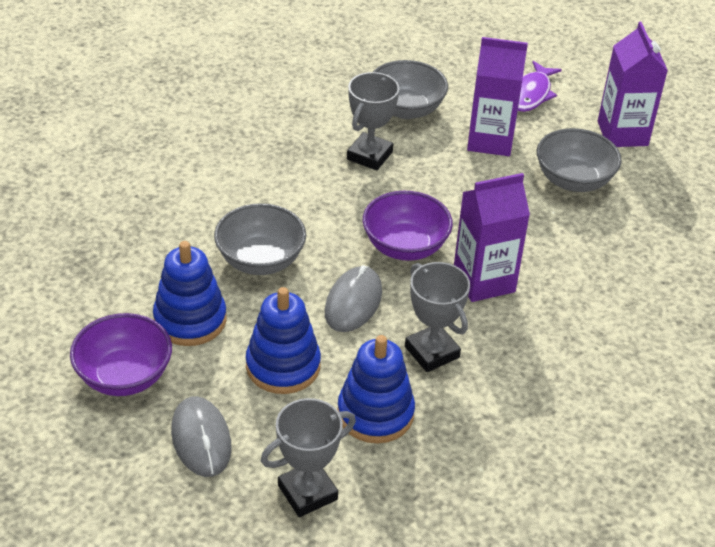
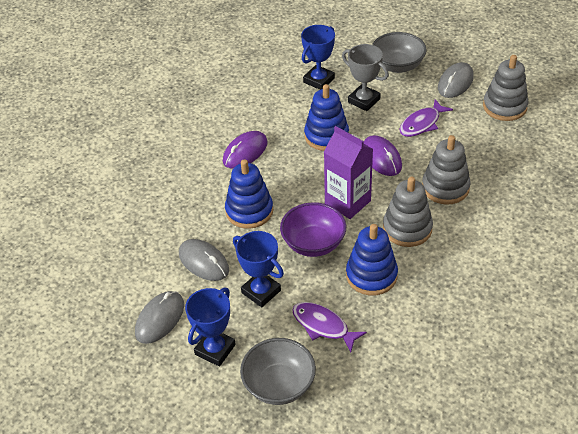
blue trophy: none = 0 -> [185,288,236,367] [233,231,284,307] [301,25,335,90] = 3
grey bowl: [214,203,306,275] [373,60,448,119] [537,128,622,192] = 3 -> [240,338,316,405] [372,32,427,73] = 2
grey mouse: [171,396,231,477] [325,265,382,332] = 2 -> [135,291,184,344] [179,239,229,281] [438,62,474,98] = 3
grey stacking toy: none = 0 -> [383,177,433,247] [422,135,471,205] [483,55,529,121] = 3
grey trophy: [261,398,356,517] [347,72,399,170] [405,262,470,372] = 3 -> [342,44,389,111] = 1
purple bowl: [70,313,172,396] [363,191,453,261] = 2 -> [280,202,346,257] = 1
purple carton: [454,173,530,302] [467,37,528,156] [598,22,668,147] = 3 -> [324,126,373,219] = 1
purple fish: [518,61,562,112] = 1 -> [292,302,367,353] [400,99,453,137] = 2
purple mouse: none = 0 -> [223,131,268,168] [363,135,402,176] = 2

